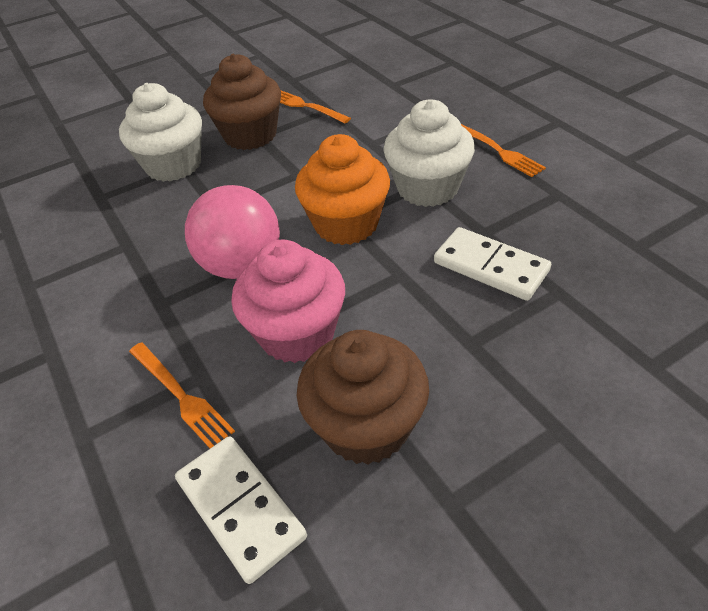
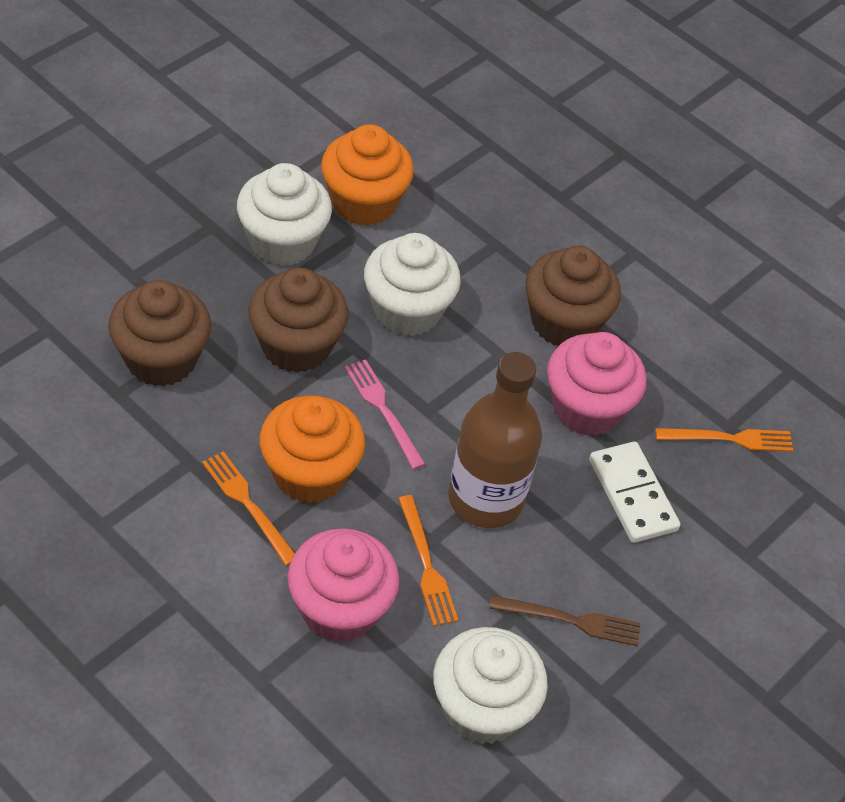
brown bottle: none = 0 -> [448,352,542,528] = 1
brown cupcake: [203,54,281,150] [297,330,429,465] = 2 -> [108,280,211,387] [249,268,349,373] [525,246,621,346] = 3
brown fork: none = 0 -> [489,595,640,646] = 1
orange cupcake: [295,134,390,245] = 1 -> [260,396,365,503] [321,124,414,226] = 2
pink ball: [185,185,280,279] = 1 -> none = 0
pink cupcake: [231,239,345,363] = 1 -> [287,528,400,642] [547,332,647,436] = 2
pink fork: none = 0 -> [345,359,426,470] = 1
white cupcake: [119,83,202,182] [383,99,475,207] = 2 -> [237,163,332,266] [364,233,461,336] [433,627,548,744] = 3
white domino: [175,436,307,584] [434,227,551,301] = 2 -> [589,441,680,543] = 1

